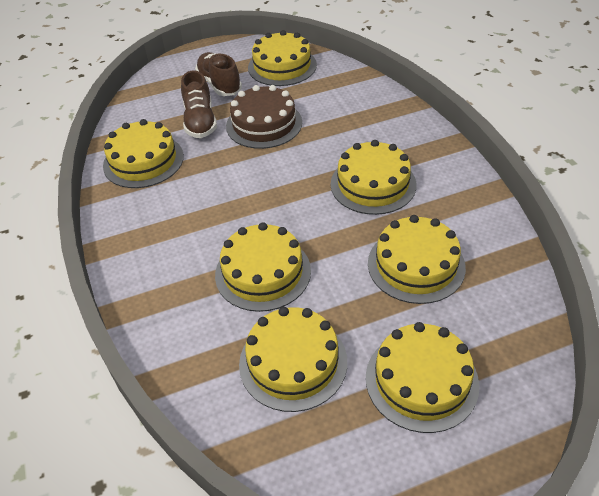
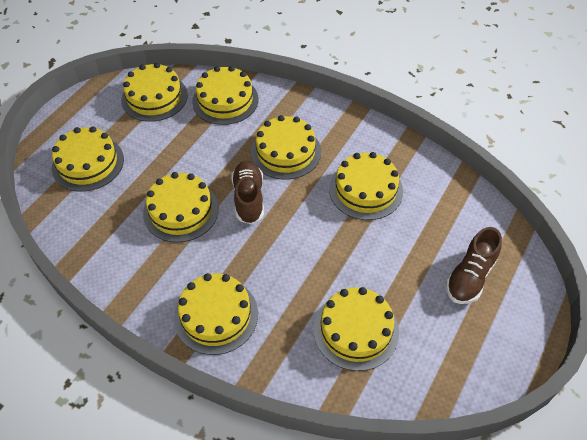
brown cake: [226,85,302,149] = 1 -> none = 0
yellow cake: [103,119,184,188] [215,222,311,312] [239,307,347,412] [248,30,317,86] [331,140,416,215] [366,322,479,433] [368,215,466,304] = 7 -> [52,127,124,192] [121,63,188,122] [143,172,219,243] [174,273,258,355] [192,66,259,125] [251,115,321,180] [313,287,399,371] [329,152,403,220] = 8

